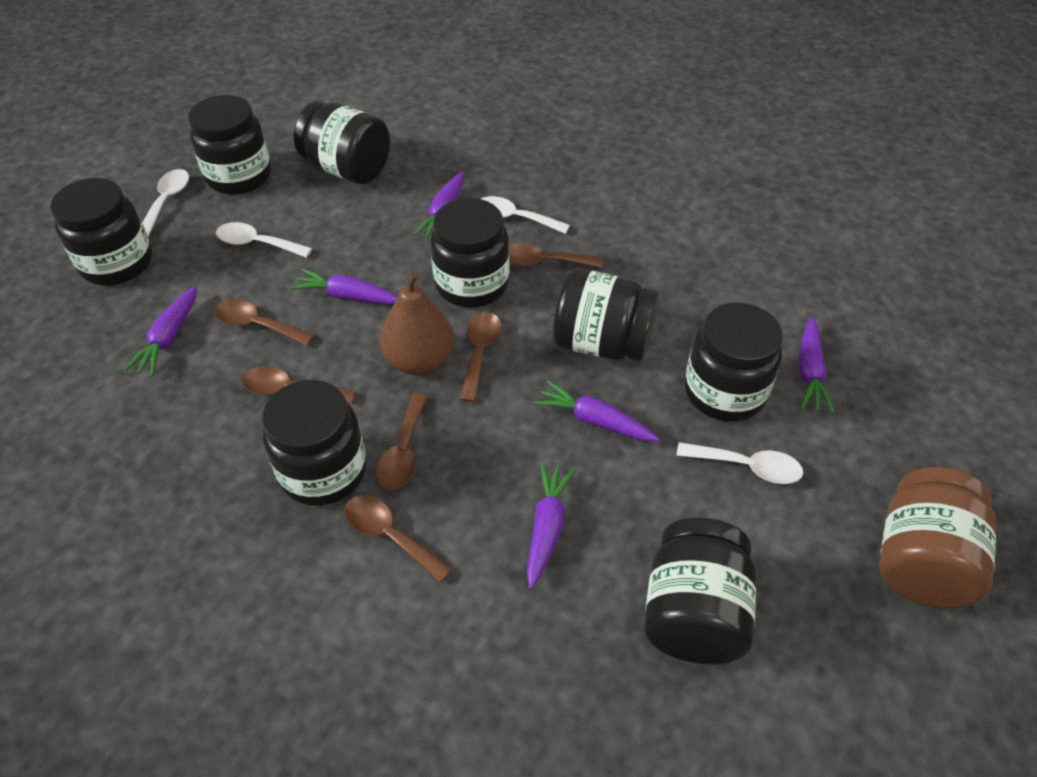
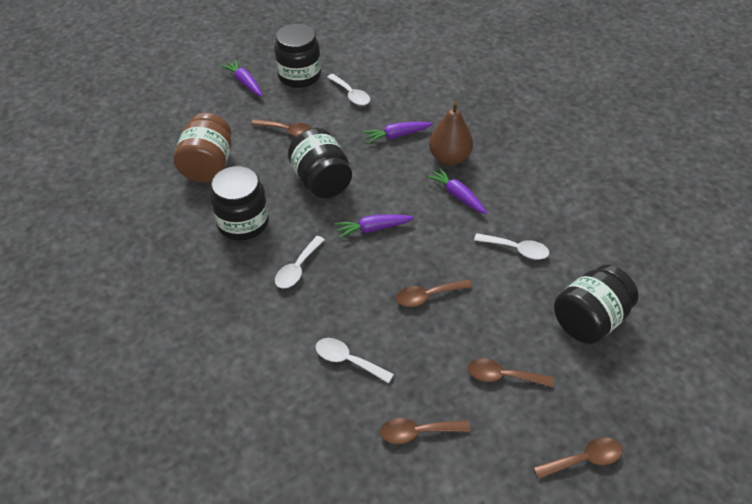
black jar: [50,178,153,285] [188,95,271,195] [262,380,367,506] [294,101,390,184] [430,198,510,307] [553,268,659,361] [644,518,756,665] [685,302,783,422] = 8 -> [210,166,269,241] [274,24,321,88] [288,128,352,198] [554,264,638,344] = 4
brown spoon: [214,299,314,346] [241,366,356,404] [344,495,452,583] [376,393,428,490] [460,312,502,402] [509,244,602,268] = 6 -> [251,119,312,137] [380,418,470,444] [396,279,472,307] [467,358,554,387] [533,437,623,479] = 5
purple carrot: [124,286,197,376] [290,269,398,304] [413,172,464,238] [527,462,575,589] [534,381,660,441] [799,317,835,413] = 6 -> [220,59,263,96] [334,214,414,238] [362,122,433,144] [426,167,487,214] = 4

